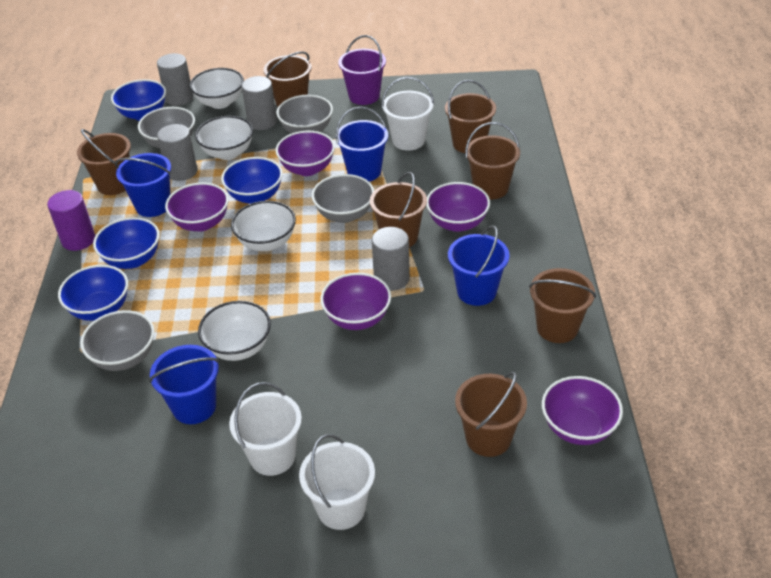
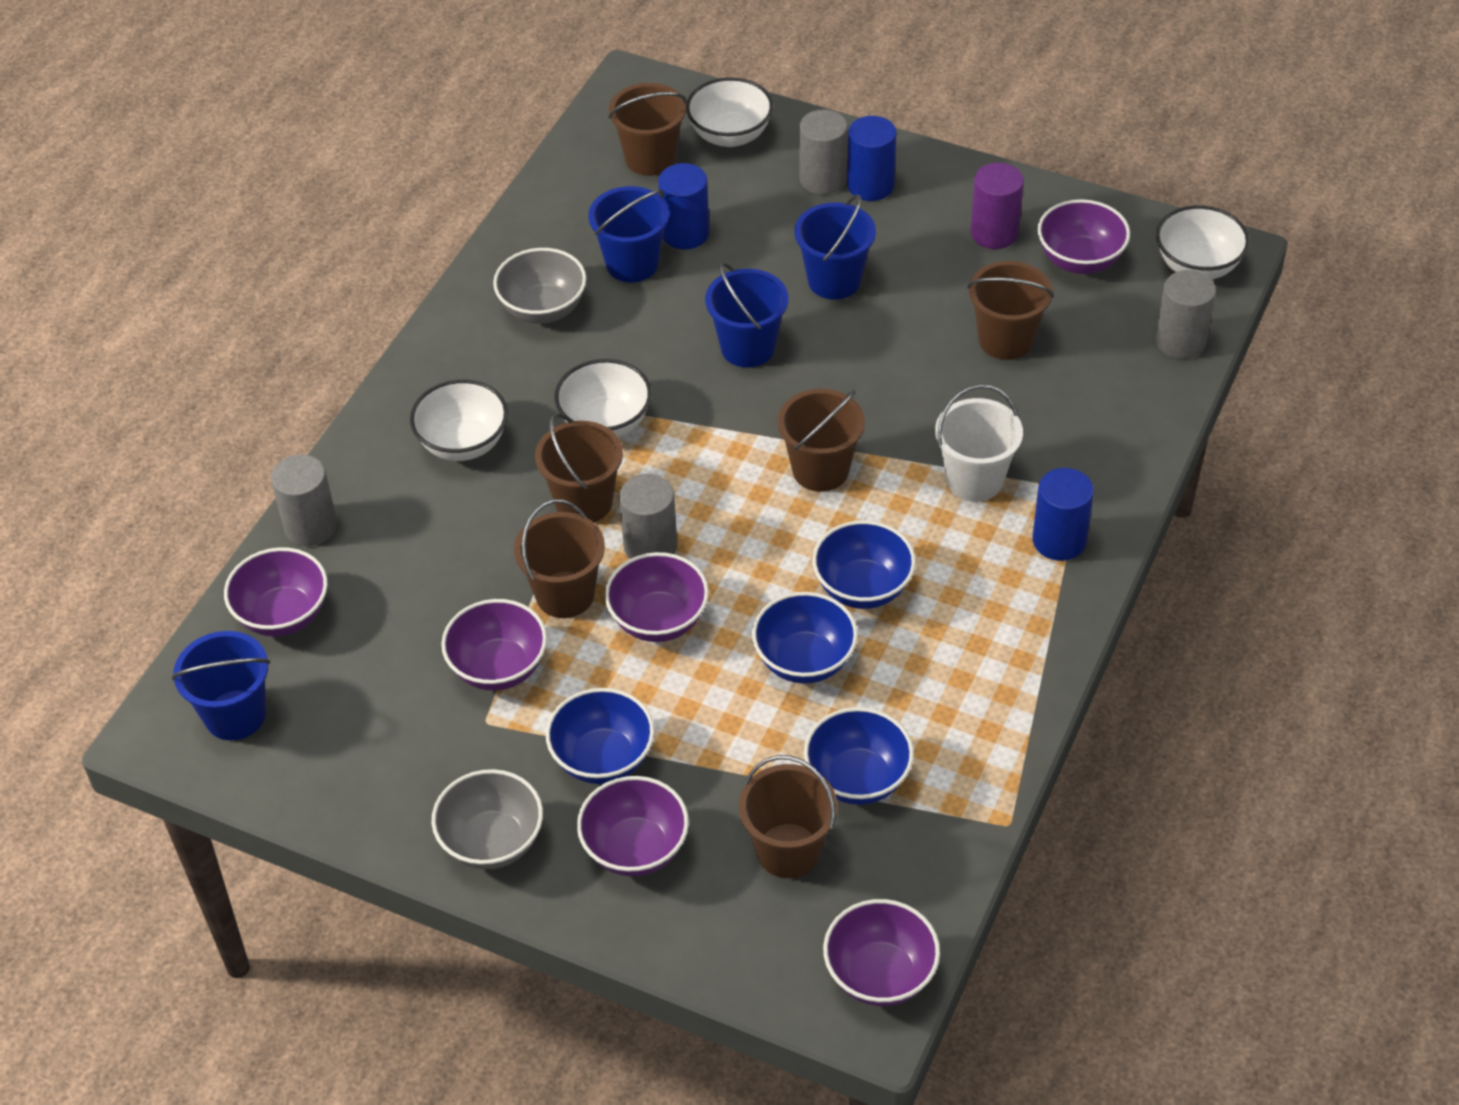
blue cylinder: none = 0 -> [658,163,709,249] [847,116,896,201] [1033,468,1094,561] = 3
brown bucket: [77,129,131,195] [264,51,312,107] [370,172,427,247] [445,80,496,153] [455,372,527,457] [465,122,520,199] [529,268,596,343] = 7 -> [514,499,605,618] [535,414,623,522] [608,83,687,176] [739,755,838,878] [778,389,865,492] [967,261,1054,360] = 6
grey bowl: [80,310,154,371] [138,107,195,148] [277,95,333,133] [312,174,374,223] = 4 -> [432,769,543,870] [493,248,587,324] = 2
purple bowl: [165,182,229,232] [276,131,335,176] [320,273,391,330] [426,182,490,232] [542,376,623,445] = 5 -> [224,547,328,637] [441,599,547,691] [577,776,689,876] [605,552,709,642] [823,899,940,1006] [1038,199,1130,274] = 6
purple bucket: [338,35,386,105] = 1 -> none = 0
white bucket: [229,382,302,476] [299,434,375,530] [382,77,434,151] = 3 -> [935,384,1023,501] = 1

